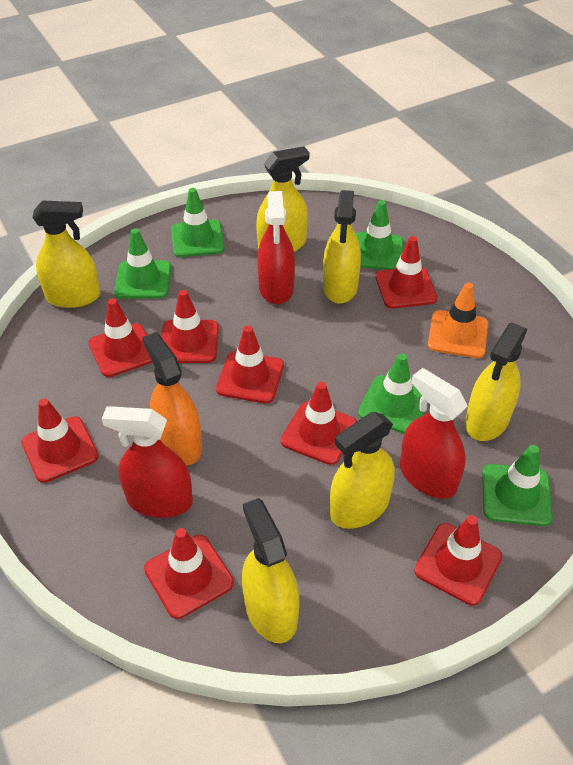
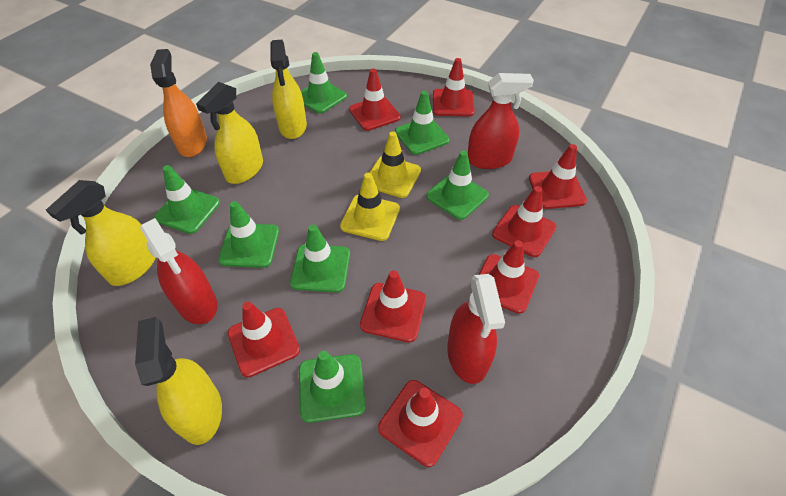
green traffic cone: [114,228,171,299] [171,188,225,257] [355,200,403,270] [358,353,429,434] [482,445,553,526] = 5 -> [154,165,220,234] [218,201,279,268] [290,225,350,293] [299,351,366,423] [301,52,347,114] [395,91,449,155] [426,151,489,220] = 7
orange traffic cone: [428,283,488,358] = 1 -> none = 0
yellow spray bottle: [32,200,101,308] [242,498,300,643] [256,146,309,252] [323,190,361,304] [330,412,395,529] [465,323,527,441] = 6 -> [46,180,156,286] [135,317,222,445] [196,82,263,184] [270,40,307,139] = 4
yellow traffic cone: none = 0 -> [340,173,400,241] [369,131,421,198] = 2

